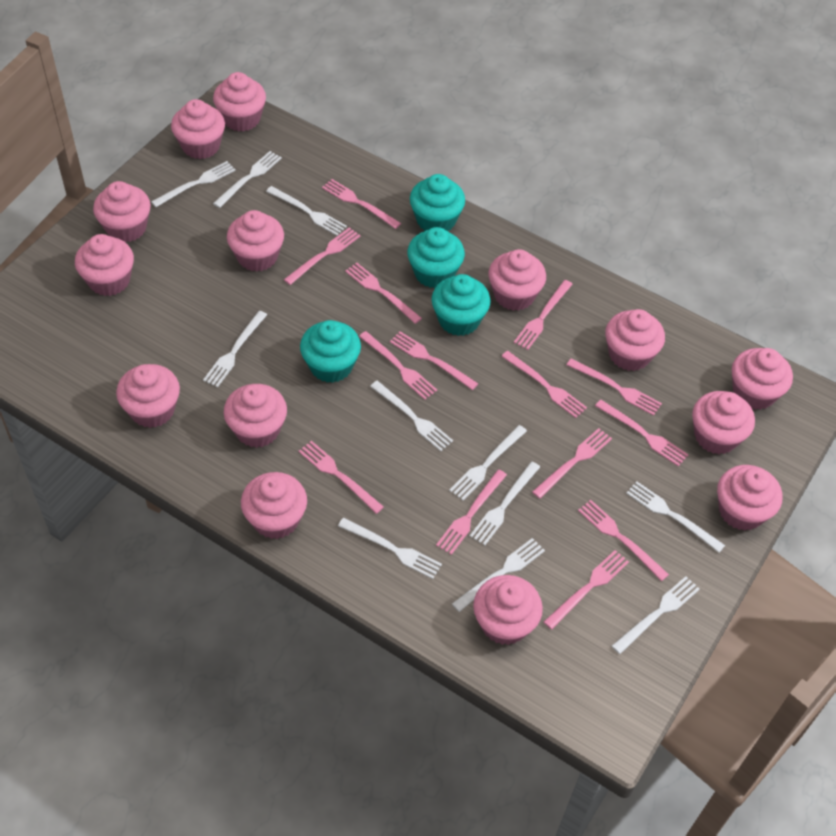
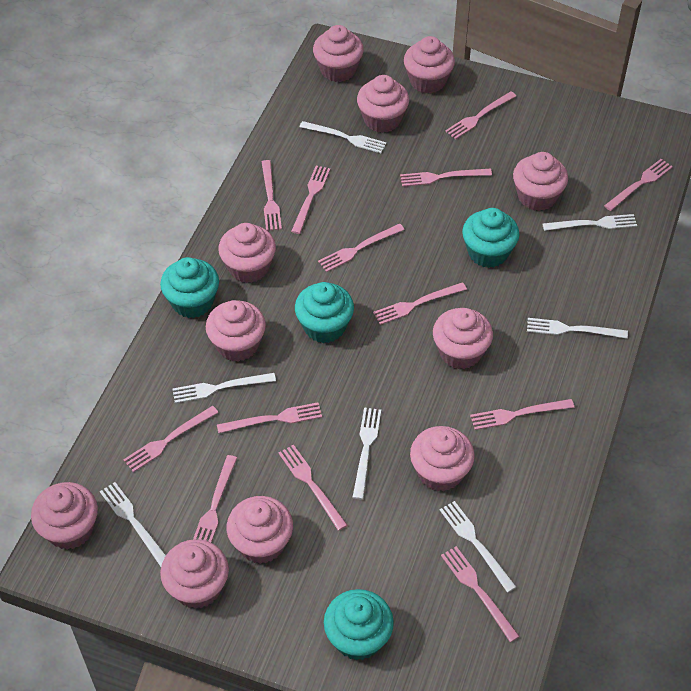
pink cupcake: [75,234,134,296] [93,181,151,242] [116,364,180,428] [171,99,225,159] [213,72,266,132] [224,384,287,448] [227,210,284,272] [241,472,307,539] [473,575,543,645] [488,249,546,311] [605,309,665,371] [692,391,755,454] [717,465,782,531] [732,348,793,410] = 14 -> [31,482,98,550] [160,539,229,609] [206,300,266,362] [218,223,276,283] [226,496,293,564] [313,25,364,82] [357,75,409,133] [404,36,455,94] [410,426,475,491] [433,308,493,369] [513,152,568,211] = 11
pink fork: [284,227,361,285] [299,441,384,514] [322,179,401,229] [345,263,422,324] [359,331,437,400] [390,331,478,390] [436,469,507,555] [501,351,587,418] [514,280,573,350] [532,428,612,499] [544,550,629,630] [567,358,662,416] [578,500,669,581] [595,400,689,467] = 14 -> [123,406,219,472] [193,455,237,542] [217,402,322,433] [262,160,282,231] [278,444,347,531] [291,166,330,234] [318,224,405,272] [373,282,467,325] [400,169,492,187] [441,546,520,642] [445,91,516,139] [470,399,574,430] [604,159,673,211] = 13
white fork: [151,161,236,207] [203,311,267,387] [213,151,282,208] [266,186,347,236] [338,518,442,579] [370,381,453,451] [449,425,527,501] [452,538,545,612] [470,462,540,545] [612,576,700,654] [626,481,725,553] = 11 -> [100,482,166,567] [172,373,276,403] [299,121,386,153] [352,408,381,500] [440,501,516,593] [527,318,628,339] [543,214,637,231] = 7

